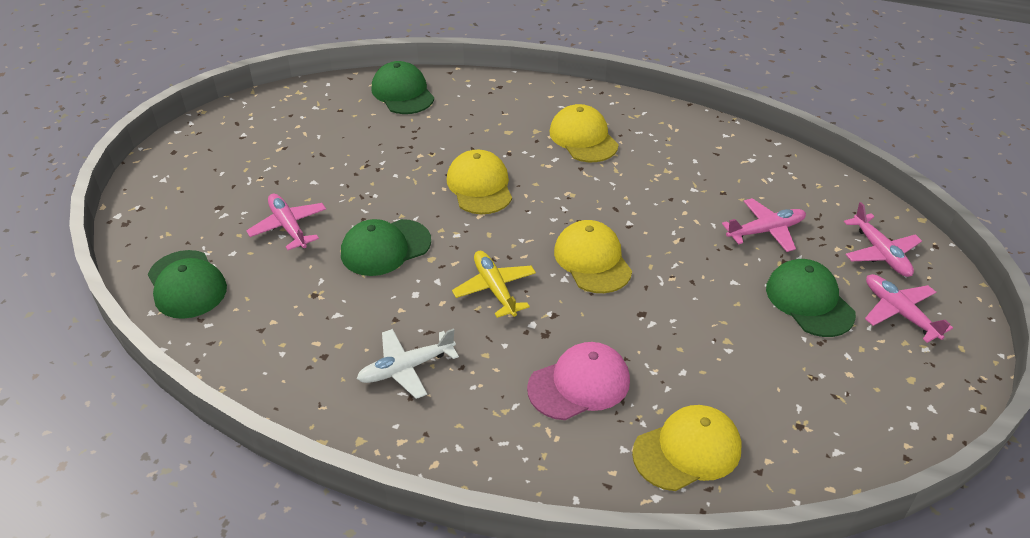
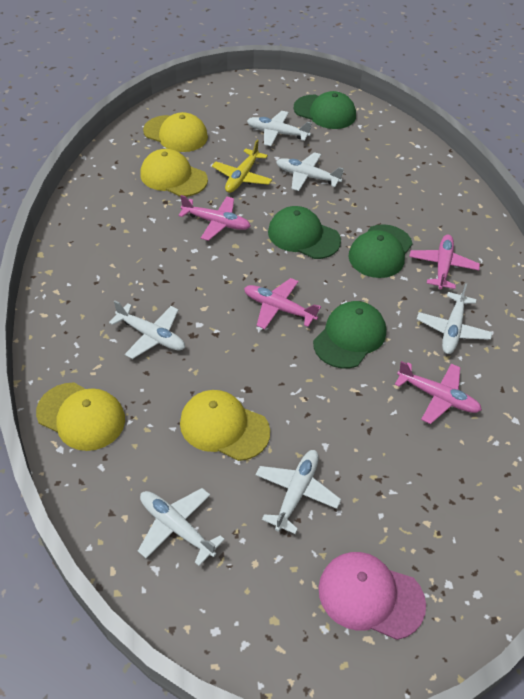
white plane: [357,328,459,399] = 1 -> [109,301,185,359] [138,488,225,566] [247,111,312,146] [256,450,341,534] [276,152,344,191] [417,283,492,354] = 6

